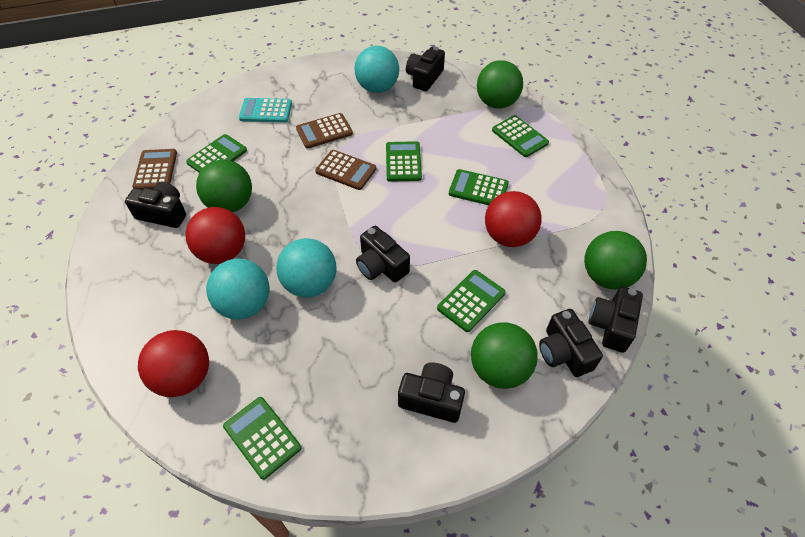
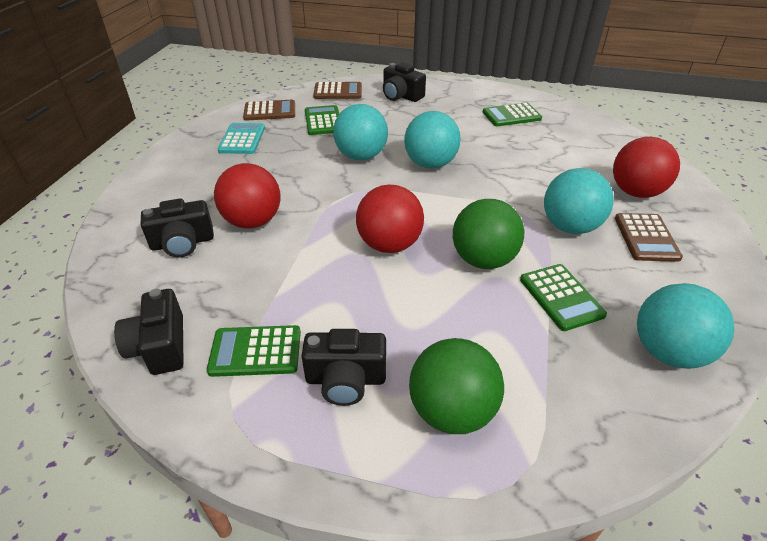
black camera: [125,182,186,228] [356,226,410,283] [398,362,465,423] [406,47,445,91] [539,309,603,377] [588,286,643,353] = 6 -> [114,289,183,375] [141,198,214,257] [302,329,386,406] [383,63,426,102] = 4
green ball: [196,160,252,212] [471,322,538,389] [477,60,523,109] [584,231,647,290] = 4 -> [409,338,504,434] [453,199,524,269] = 2
green calculator: [186,134,247,173] [223,397,301,480] [386,141,422,182] [437,270,506,332] [449,169,509,205] [492,115,549,157] = 6 -> [207,325,301,377] [305,105,339,135] [483,102,542,126] [520,264,607,331] = 4
turquoise ball: [206,259,269,320] [276,238,337,298] [354,46,399,93] = 3 -> [333,104,388,161] [404,111,461,169] [544,168,614,234] [637,283,734,369] = 4

